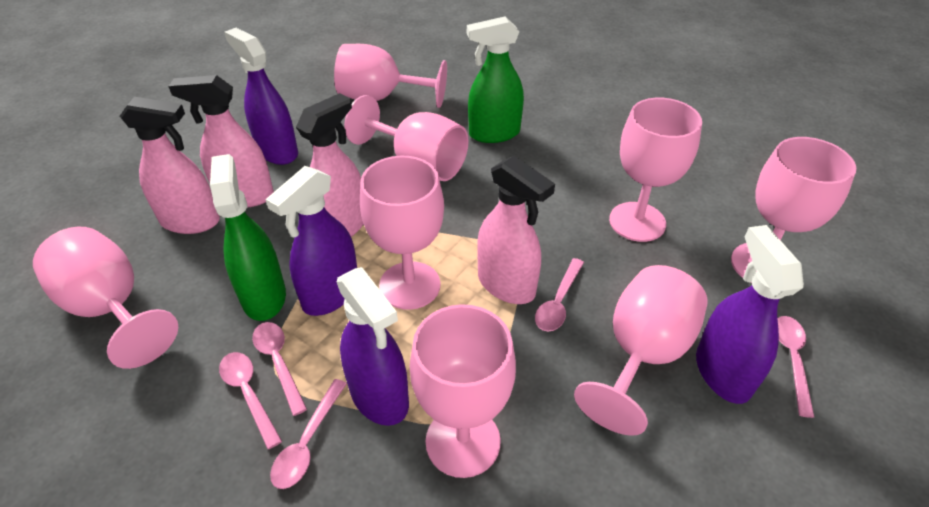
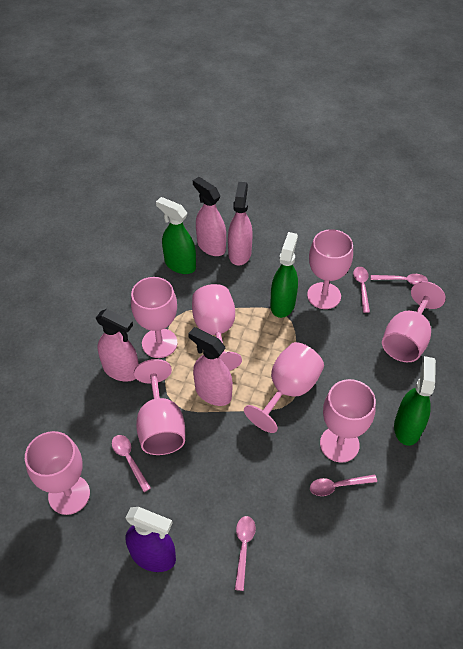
green spray bottle: [210,154,286,321] [467,16,524,143] = 2 -> [156,197,196,274] [270,232,298,318] [394,356,436,446] = 3
purple spray bottle: [224,28,298,165] [265,166,357,316] [337,267,409,426] [696,225,804,404] = 4 -> [125,507,176,572] = 1

